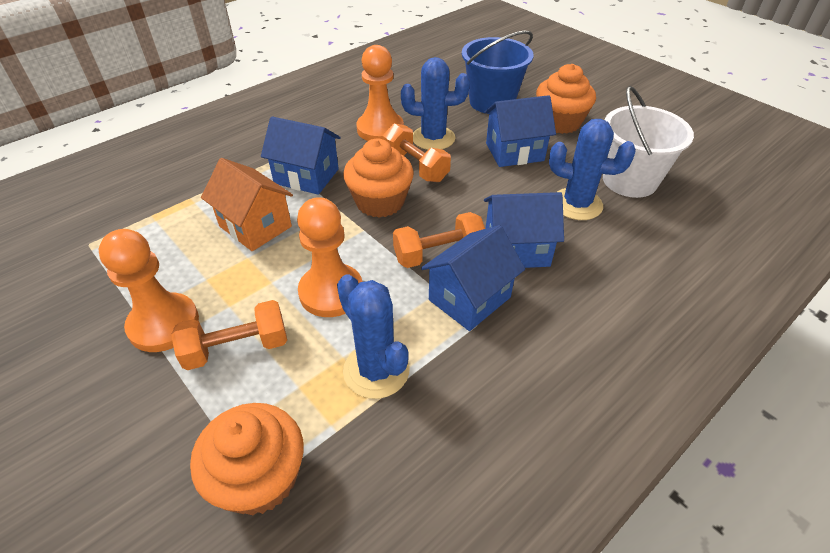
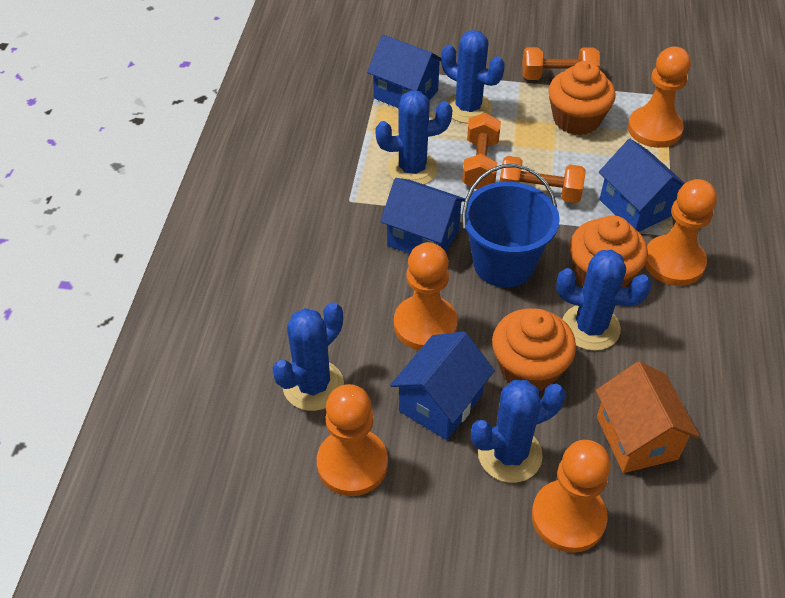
blue cactus: [337,274,410,399] [401,57,470,150] [549,119,636,220] = 3 -> [272,302,344,411] [375,90,452,185] [441,30,505,124] [471,380,566,483] [556,250,651,351] = 5
orange pawn: [99,229,199,352] [297,197,363,317] [356,45,404,141] = 3 -> [317,384,388,496] [394,242,458,350] [532,440,611,553] [628,47,691,148] [645,179,717,286] = 5
white bucket: [603,86,694,198] = 1 -> none = 0

